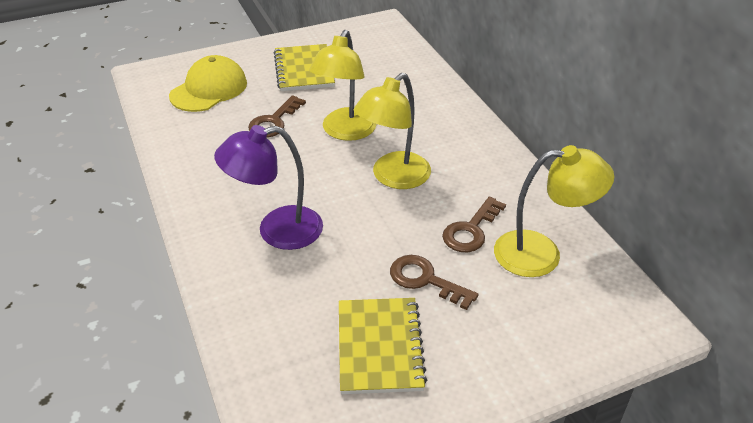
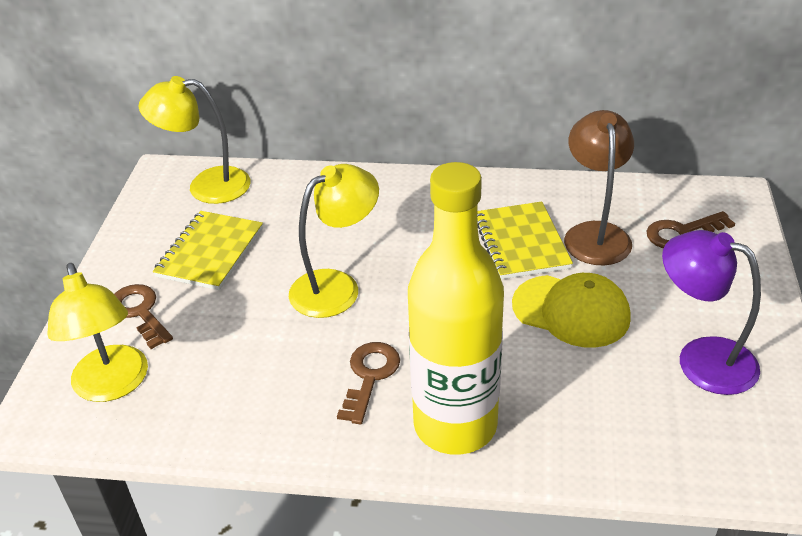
brown lamp: none = 0 -> [564,110,634,265] = 1
yellow bottle: none = 0 -> [408,162,504,455] = 1

